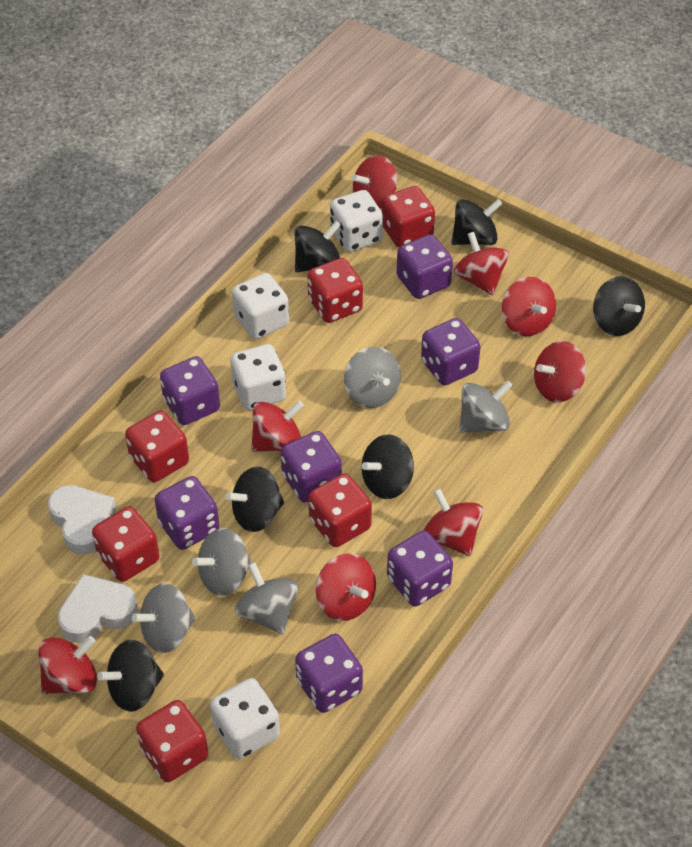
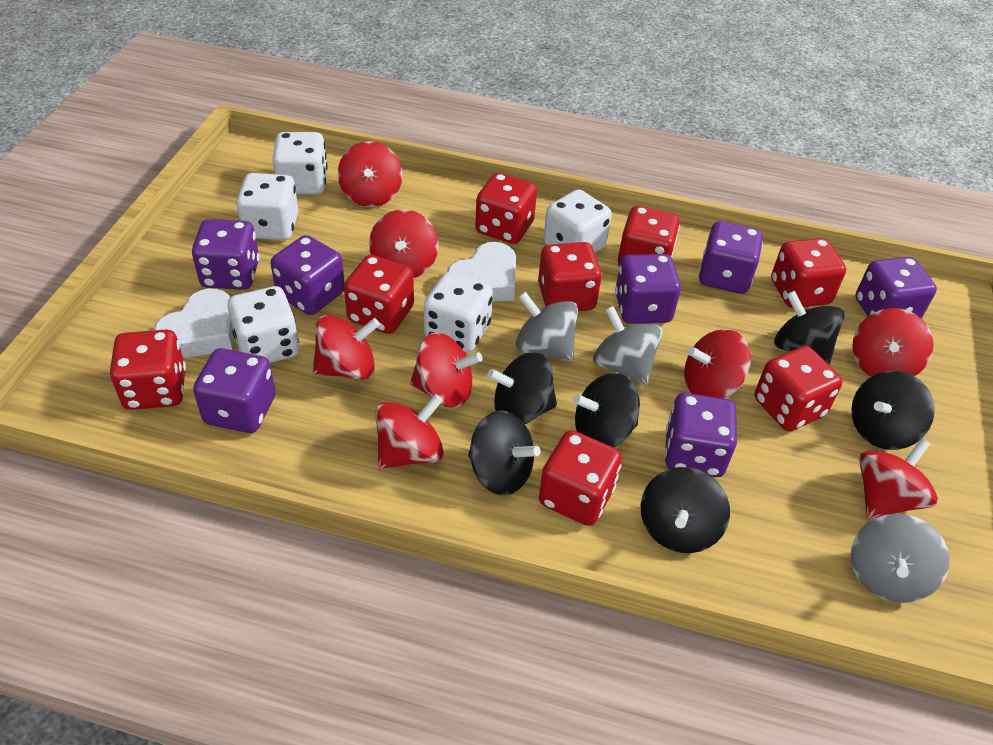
grey spinning top: [132,583,196,653] [192,528,252,596] [235,562,298,635] [344,347,401,408] [460,380,513,433] = 5 -> [516,292,578,361] [593,306,663,385] [851,514,950,603] = 3
red dice: [92,506,159,582] [125,411,189,482] [136,700,208,782] [307,258,363,323] [308,473,372,547] [382,186,435,248] = 6 -> [109,330,186,410] [344,255,414,334] [475,173,537,244] [538,242,602,311] [539,430,622,526] [618,206,680,266] [755,346,843,431] [771,238,846,308] = 8
white dice: [210,678,280,759] [230,344,286,410] [232,273,289,339] [330,190,383,252] = 4 -> [227,286,299,363] [236,173,298,240] [272,132,328,194] [424,272,493,352] [543,189,612,253] = 5

